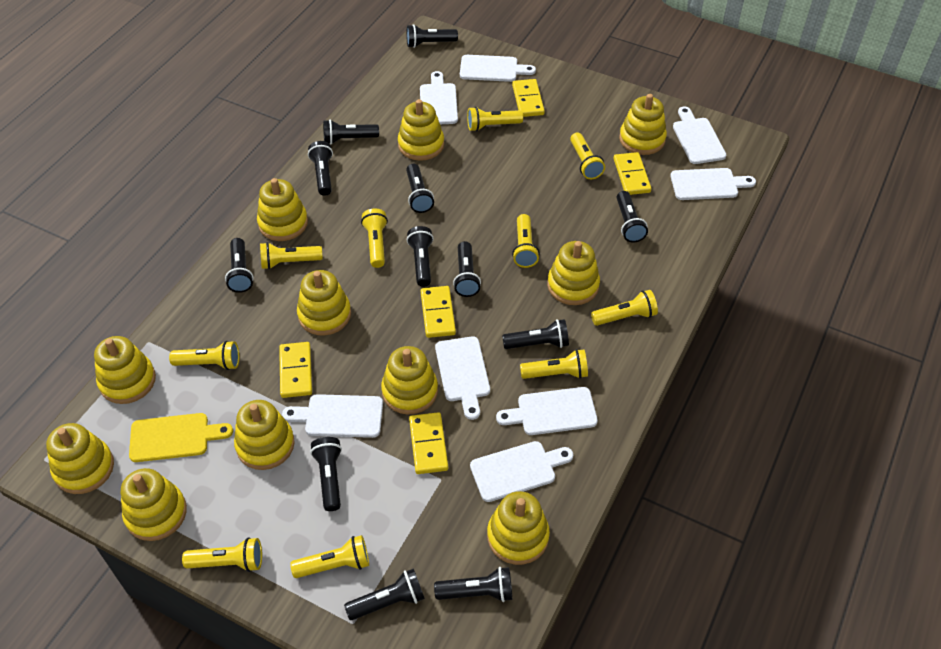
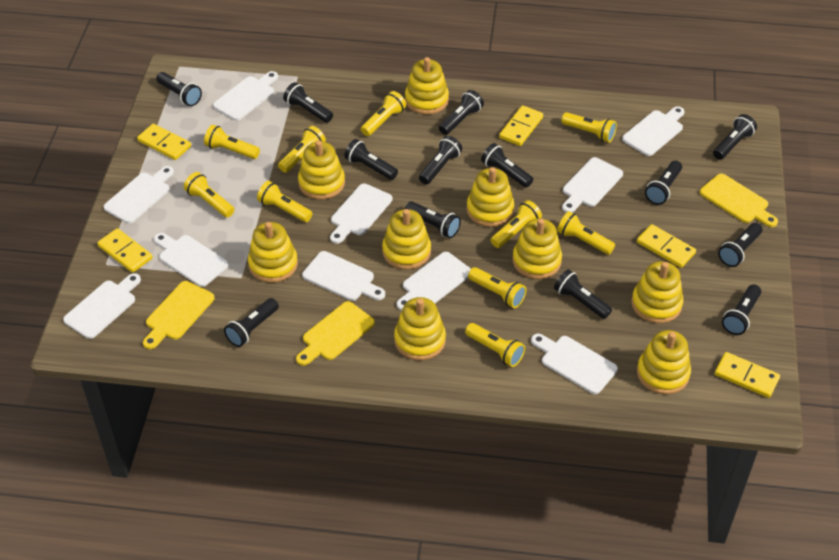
black flashlight: [225,238,254,293] [308,141,333,196] [310,437,342,511] [323,119,379,144] [344,568,425,620] [406,24,458,48] [406,164,434,213] [407,226,434,287] [434,567,512,602] [453,241,481,297] [502,319,569,349] [617,191,648,243] = 12 -> [156,72,202,106] [224,298,279,347] [283,82,333,123] [344,139,398,180] [405,201,461,238] [419,136,462,184] [439,90,484,135] [481,143,533,188] [554,269,612,319] [645,160,682,205] [713,114,757,160] [718,223,762,267] [722,284,761,335] = 13
white cutting board: [282,394,383,438] [420,71,458,124] [435,336,490,420] [460,55,536,82] [470,441,573,502] [496,387,598,435] [670,168,756,200] [673,106,726,164] = 8 -> [63,273,141,339] [103,166,174,224] [154,233,228,287] [213,71,278,121] [302,251,385,301] [330,184,392,244] [397,252,471,311] [531,334,618,394] [562,157,623,213] [622,106,685,156] = 10
yellow cutting board: [129,413,233,462] = 1 -> [143,281,215,349] [296,301,375,366] [700,173,778,227] = 3
yellow stacking toy: [46,423,114,494] [94,336,156,404] [121,468,187,541] [234,400,295,470] [257,178,308,241] [297,270,351,336] [381,346,438,415] [398,99,444,161] [487,491,550,565] [547,241,600,305] [619,94,667,155] = 11 -> [248,222,298,283] [298,140,345,200] [382,209,431,270] [394,297,446,360] [405,57,449,115] [467,167,514,227] [513,218,562,279] [631,261,683,323] [637,330,691,395] = 9

